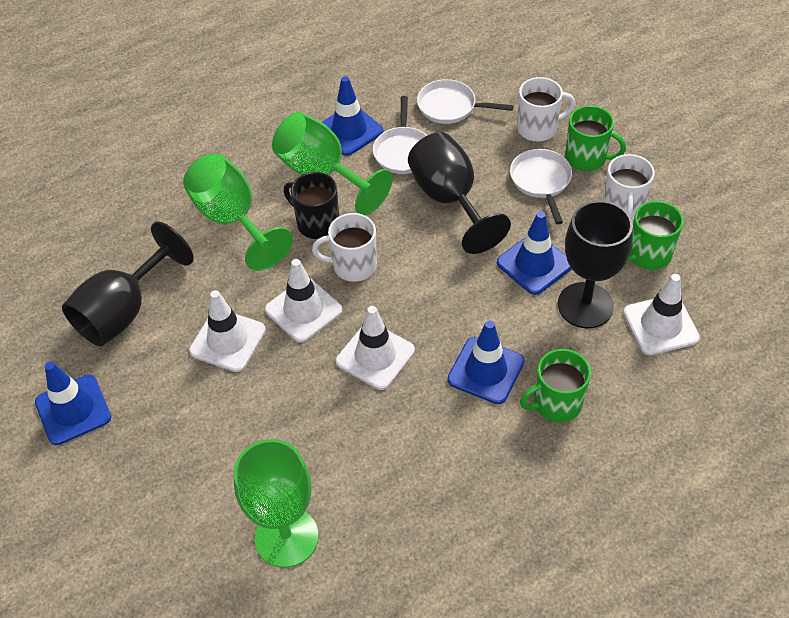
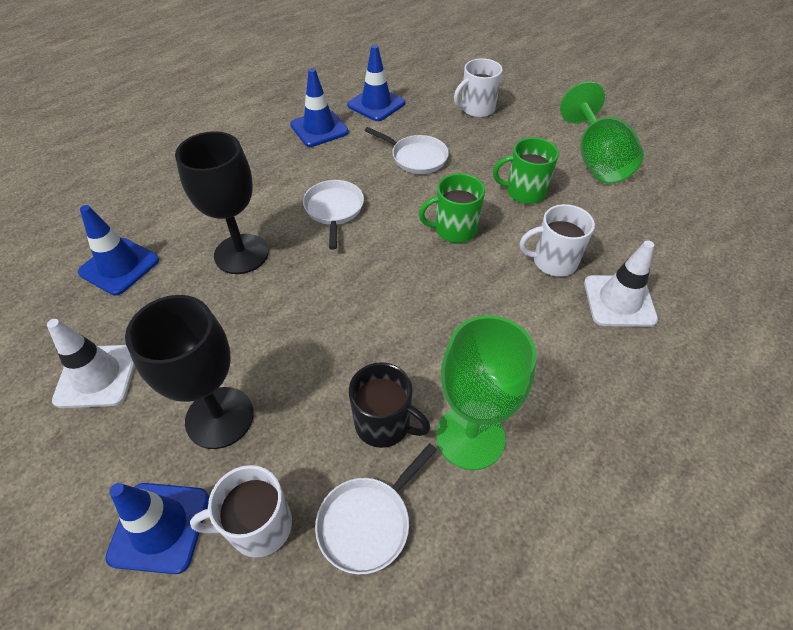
black goblet: [62,222,194,346] [408,132,511,254] [558,200,633,329] = 3 -> [125,295,254,449] [175,131,269,274] = 2
green goblet: [183,153,293,271] [234,439,318,568] [272,112,393,216] = 3 -> [436,315,537,470] [560,81,644,184] = 2
green mug: [520,349,591,422] [565,105,626,171] [627,201,683,270] = 3 -> [419,173,485,243] [493,138,559,204] = 2
white traffic cone: [189,290,266,372] [265,259,342,343] [336,306,415,390] [623,274,700,355] = 4 -> [47,319,135,408] [584,240,658,327] = 2

